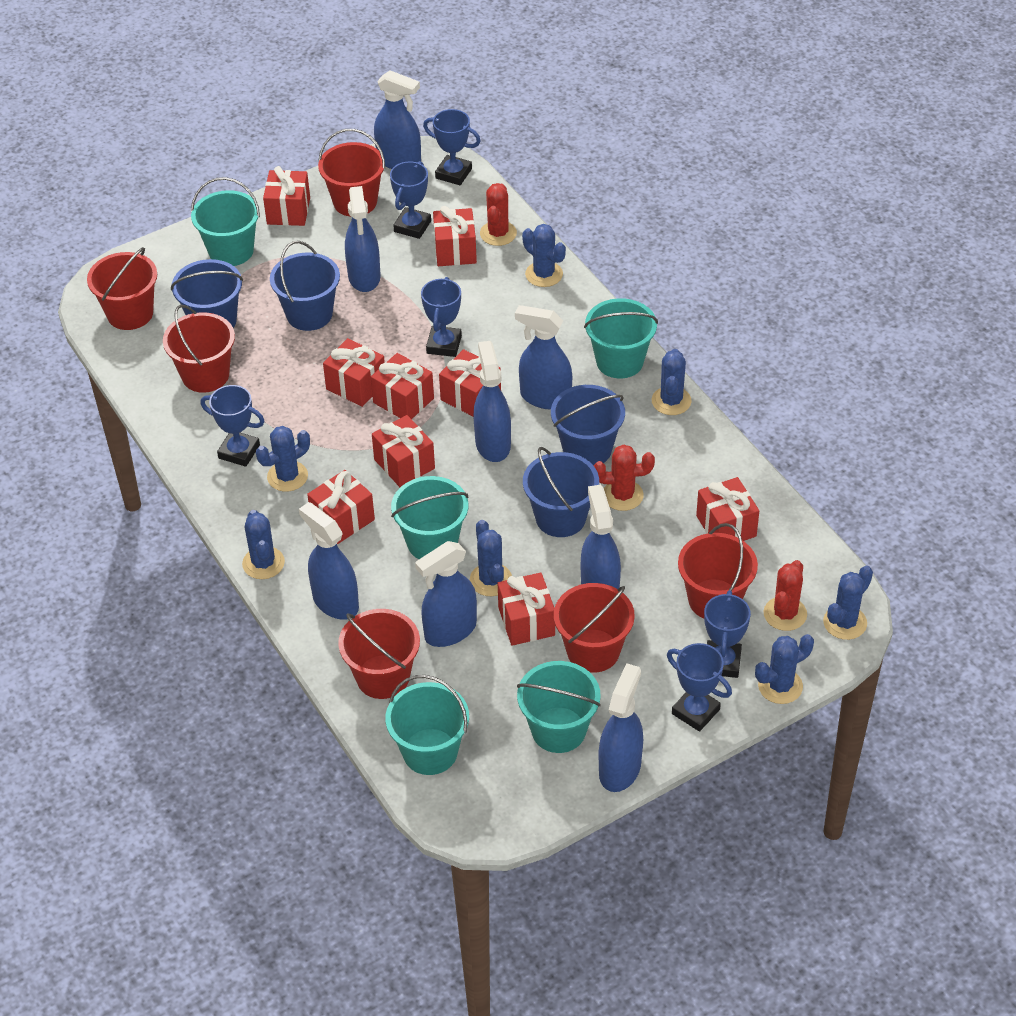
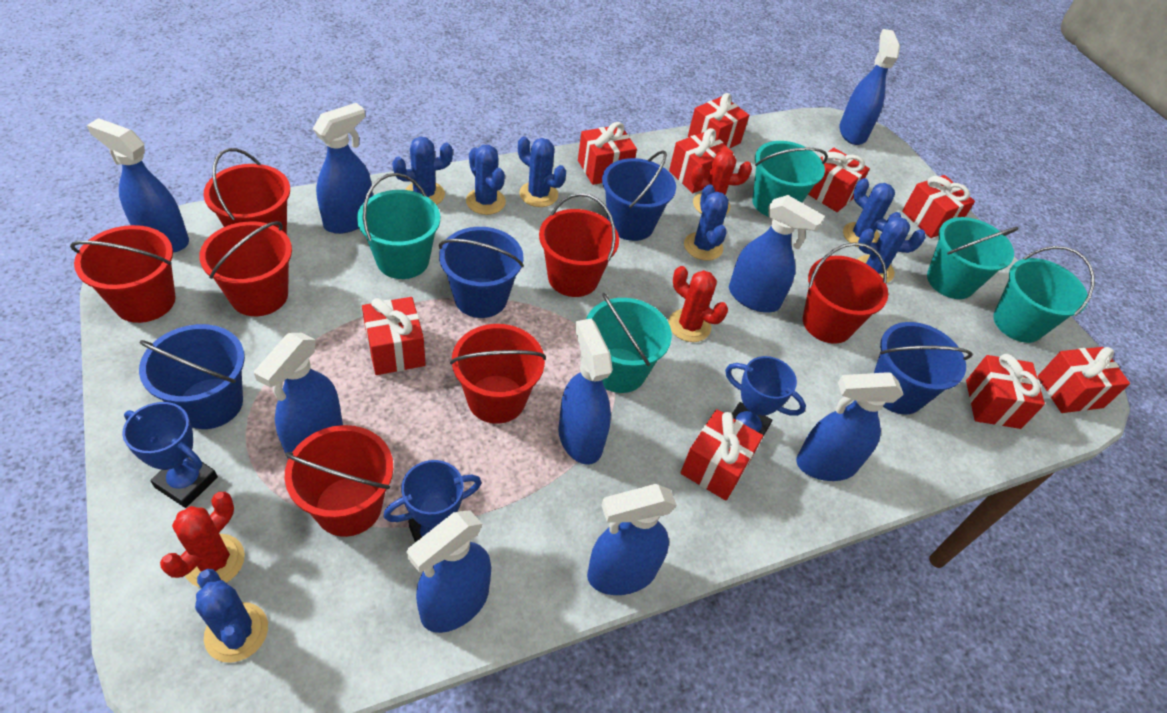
blue spray bottle: [299,502,359,620] [345,186,381,292] [374,70,421,169] [415,541,477,647] [473,341,511,462] [515,305,572,410] [581,485,621,589] [599,663,643,792] = 8 -> [87,118,189,253] [254,333,343,459] [313,103,373,234] [406,510,491,633] [558,319,613,465] [587,484,677,595] [729,195,825,313] [796,372,904,481] [839,29,900,145] = 9
blue trophy: [200,385,265,467] [390,161,431,239] [421,277,462,357] [423,109,481,185] [667,643,732,732] [704,590,751,678] = 6 -> [122,402,218,508] [383,460,482,542] [725,356,806,436] = 3
red bucket: [87,247,157,330] [163,305,235,393] [318,129,385,217] [338,609,420,699] [554,583,635,673] [678,523,758,618] = 6 -> [70,225,176,323] [199,221,292,316] [203,148,290,235] [285,425,393,537] [450,324,546,424] [539,193,619,297] [803,242,888,344] = 7

